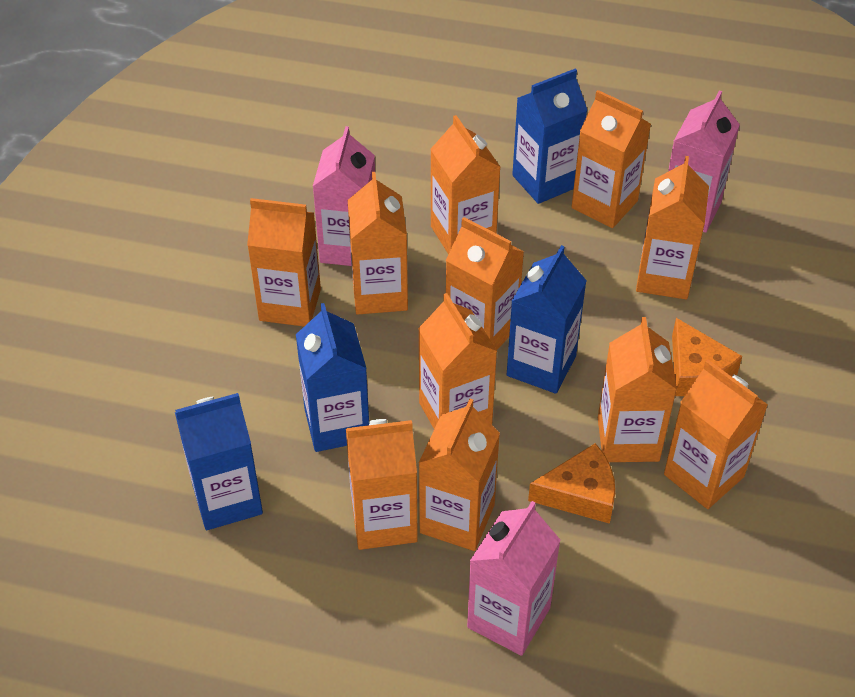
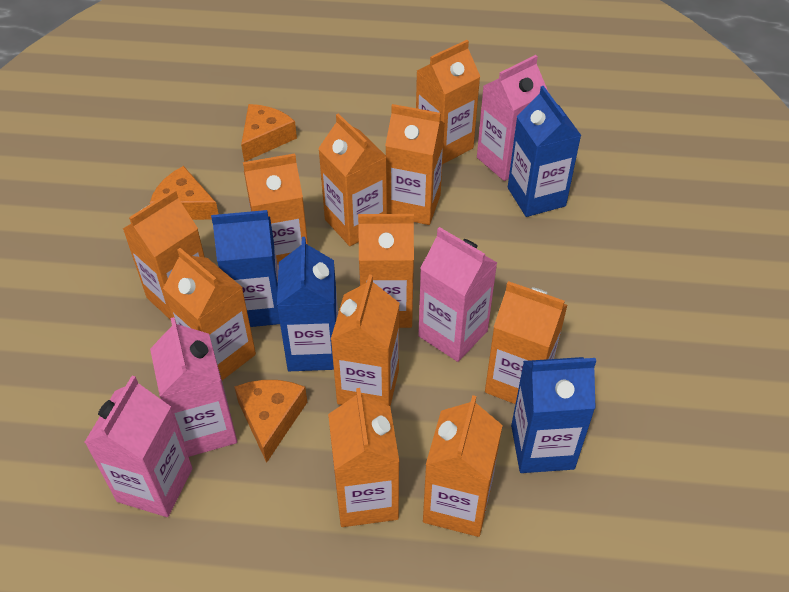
orange cheese: [528,443,615,524] [672,318,742,396] = 2 -> [150,166,219,220] [234,380,307,463] [241,104,297,162] = 3
pink carton: [313,126,375,266] [467,501,561,656] [668,90,740,233] = 3 -> [84,376,192,517] [150,317,237,457] [418,227,497,362] [477,55,548,181] = 4

